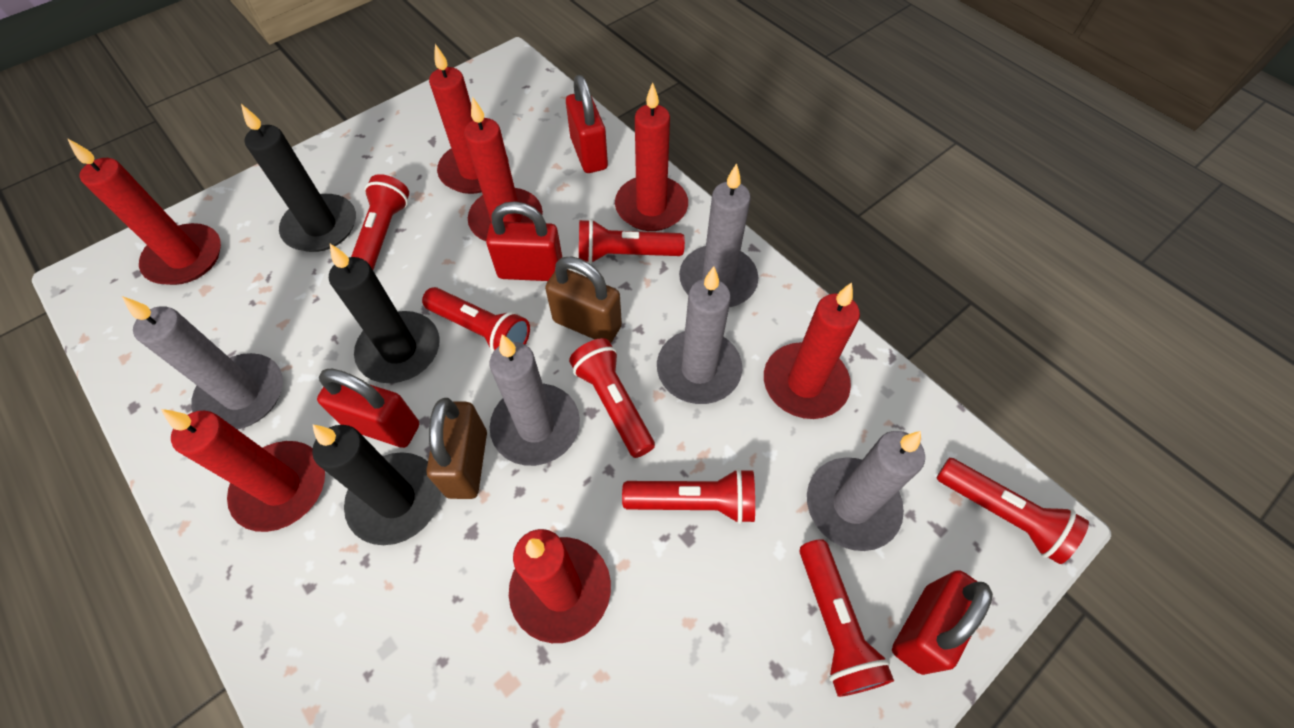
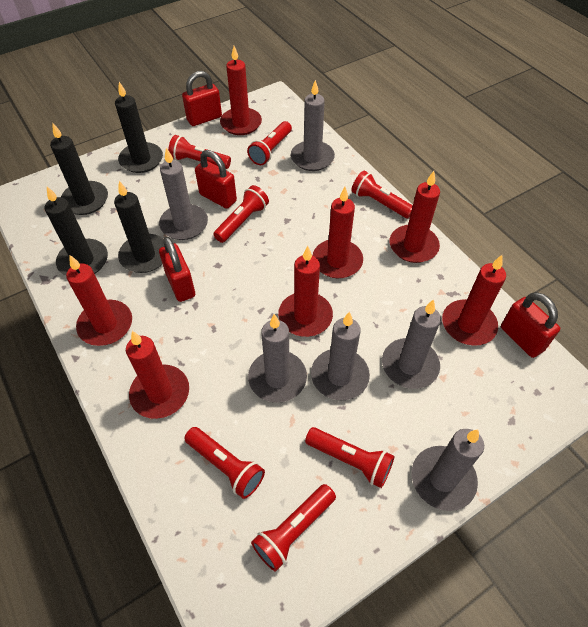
black candle: [241,104,356,252] [312,424,441,545] [329,244,440,383] = 3 -> [45,186,108,276] [50,123,108,215] [114,181,164,273] [115,82,163,173] = 4
brown padlock: [427,398,487,499] [545,256,622,343] = 2 -> none = 0
grey candle: [122,296,283,430] [489,334,580,466] [657,266,742,404] [679,163,759,307] [807,431,925,551] = 5 -> [159,148,208,240] [248,314,307,403] [291,80,335,171] [311,312,370,400] [382,299,441,389] [412,429,484,511] = 6

